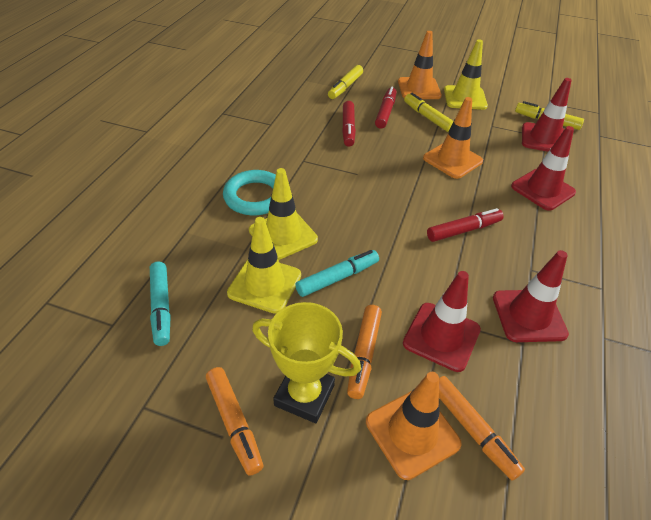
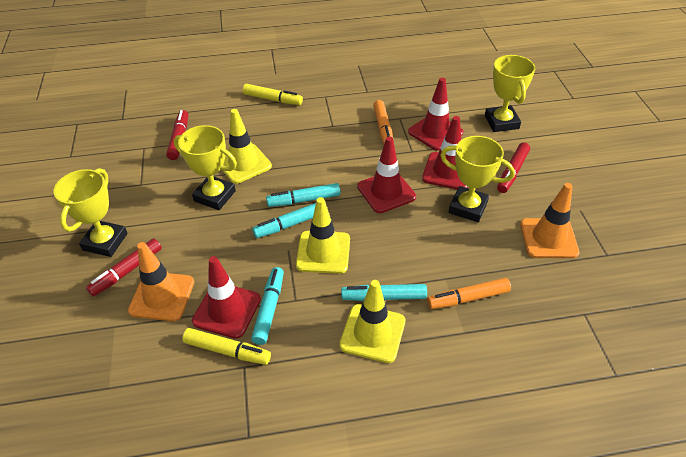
orange marker: [206,367,263,476] [347,305,382,399] [439,376,525,481] = 3 -> [373,100,393,144] [427,278,511,309] = 2
orange traffic cone: [366,372,462,480] [398,31,442,99] [423,97,483,179] = 3 -> [128,242,194,321] [520,183,579,258] = 2
turquoise marker: [150,262,171,346] [295,250,379,297] = 2 -> [251,267,284,345] [252,203,316,238] [266,183,341,207] [341,284,427,301] = 4
turquoise ring: [223,170,276,215] = 1 -> none = 0
yellow marker: [328,65,363,99] [404,93,453,132] [515,101,584,130] = 3 -> [182,328,271,365] [243,84,303,105] = 2
yellow trophy: [252,302,361,423] = 1 -> [54,168,128,257] [173,125,237,210] [440,136,515,222] [485,55,535,132] = 4

